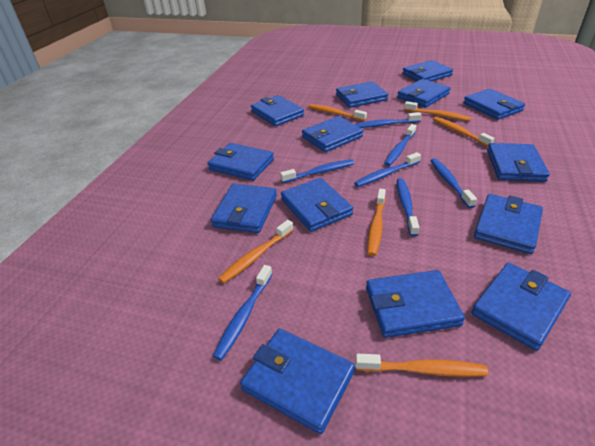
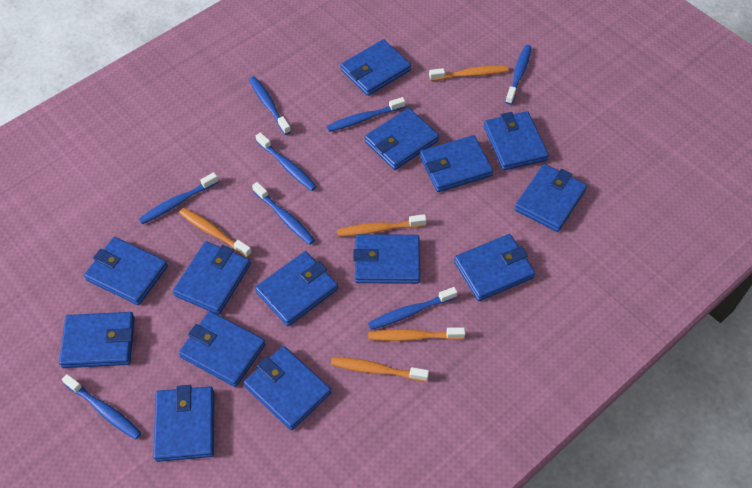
blue toothbrush: [213,265,272,360] [280,159,354,183] [354,152,421,187] [355,112,422,128] [384,124,416,166] [397,178,420,236] [430,158,477,208] = 7 -> [62,374,141,440] [139,172,218,224] [249,76,291,135] [252,182,315,245] [256,132,317,191] [327,97,405,132] [368,287,458,330] [505,45,532,105] = 8
orange toothbrush: [218,220,294,284] [308,104,367,121] [355,354,488,377] [367,189,386,256] [404,101,471,121] [433,117,495,147] = 6 -> [179,208,252,258] [331,357,429,382] [337,214,427,236] [368,327,465,341] [429,65,509,81] = 5

